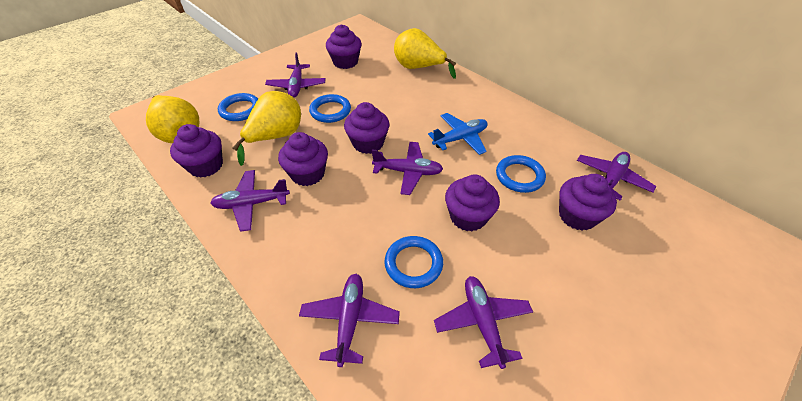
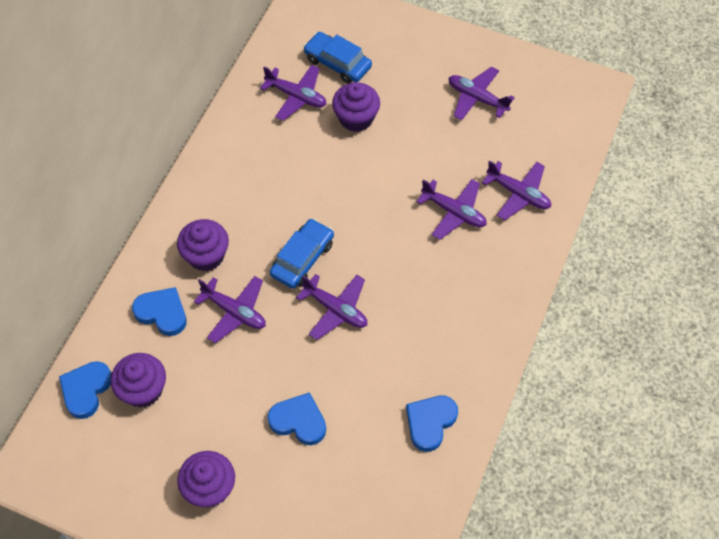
blue car: none = 0 -> [270,219,334,289] [303,32,372,84] = 2
blue heart: none = 0 -> [59,361,112,419] [132,287,187,336] [268,392,326,445] [406,396,458,452] = 4
blue plane: [428,113,487,155] = 1 -> none = 0
blue ring: [218,93,258,121] [309,94,351,123] [384,236,443,288] [496,155,546,193] = 4 -> none = 0
purple cupcake: [170,124,223,178] [278,132,328,186] [326,24,362,69] [344,102,389,154] [445,175,500,231] [559,174,617,231] = 6 -> [111,353,166,407] [177,219,229,271] [177,451,235,507] [332,82,380,132] = 4
yellow pear: [146,95,200,143] [233,91,301,166] [394,28,456,79] = 3 -> none = 0

